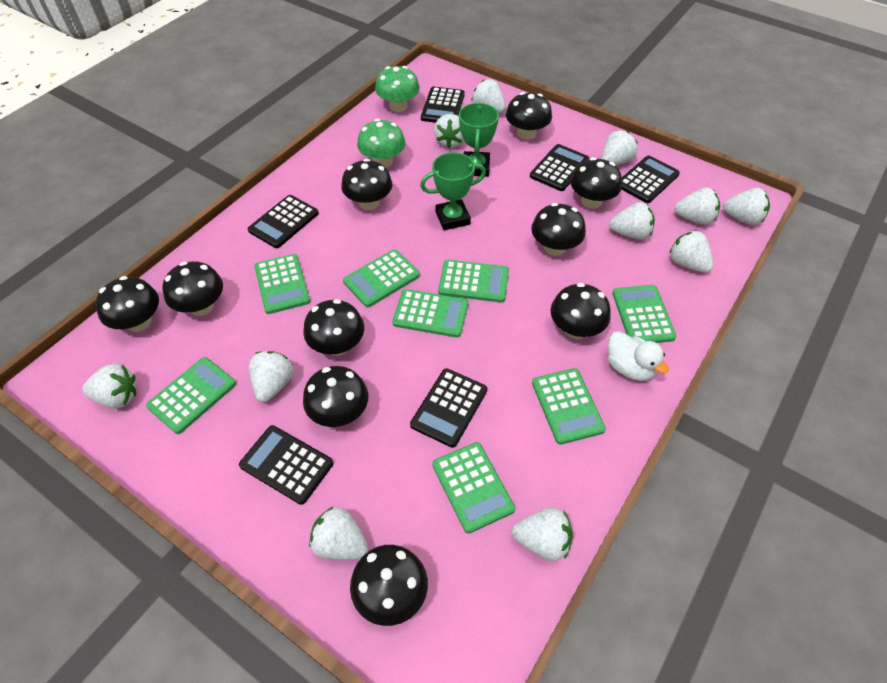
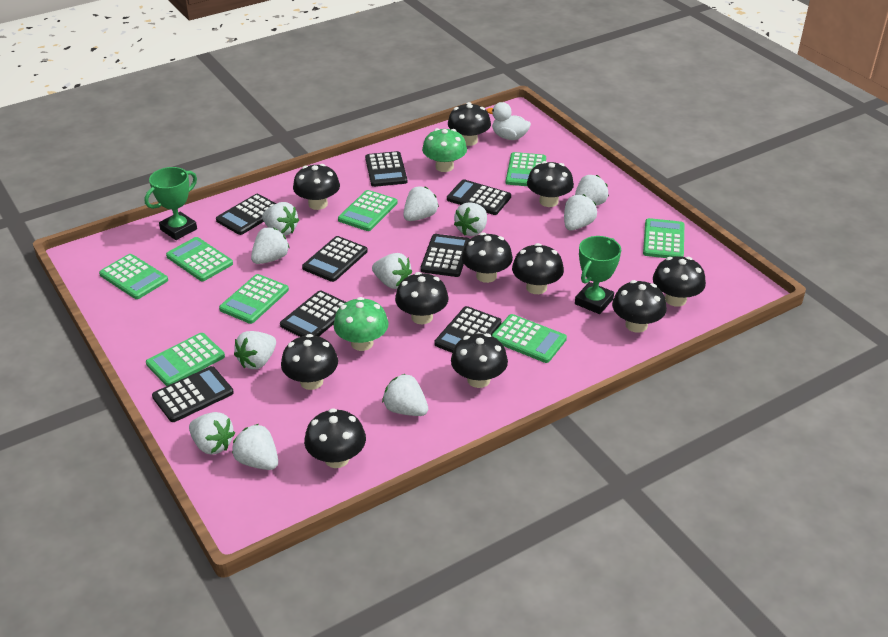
black calculator: [239,425,334,505] [248,195,319,248] [410,368,487,448] [421,86,465,123] [530,144,590,191] [621,155,680,203] = 6 -> [152,366,234,422] [216,194,276,235] [280,290,346,337] [302,236,368,282] [365,151,407,187] [420,234,470,277] [434,306,501,353] [447,179,511,215] = 8
black mushroom: [95,276,159,332] [162,261,223,316] [303,299,364,356] [303,366,368,427] [341,159,392,210] [350,545,428,626] [506,92,552,140] [531,203,586,256] [550,283,611,339] [570,157,622,208] = 10 -> [281,334,338,390] [293,164,340,210] [304,408,366,468] [395,272,449,324] [448,102,491,146] [451,333,508,388] [462,232,513,283] [512,243,564,294] [527,161,574,207] [612,280,667,333] [653,256,706,307] = 11

